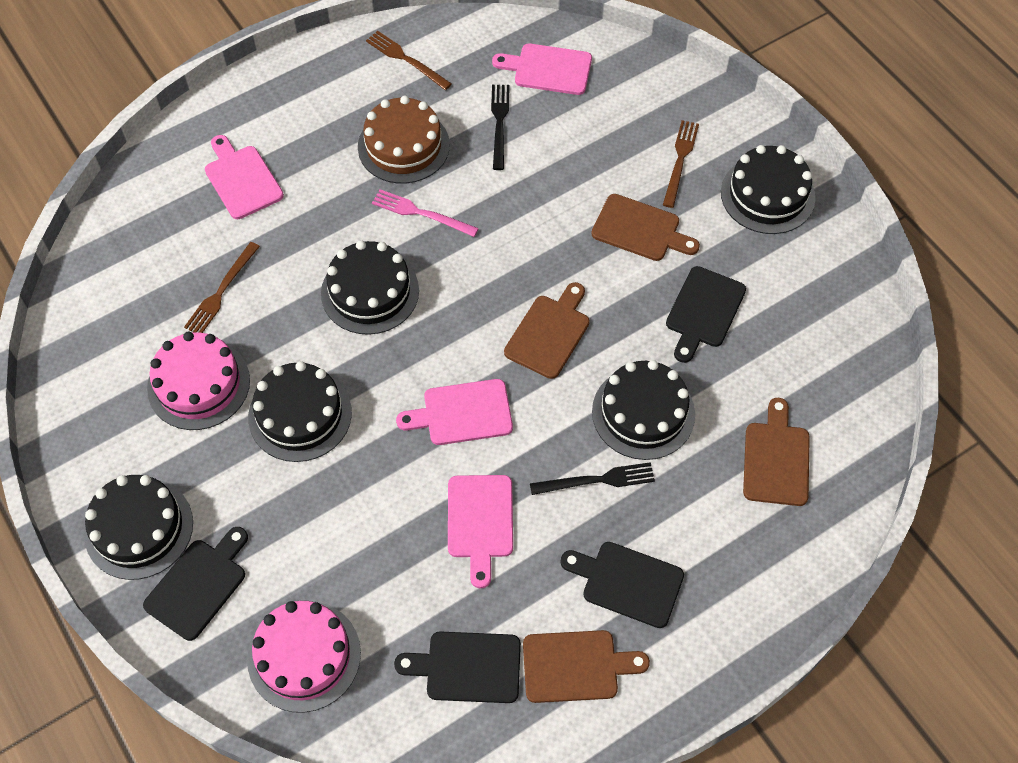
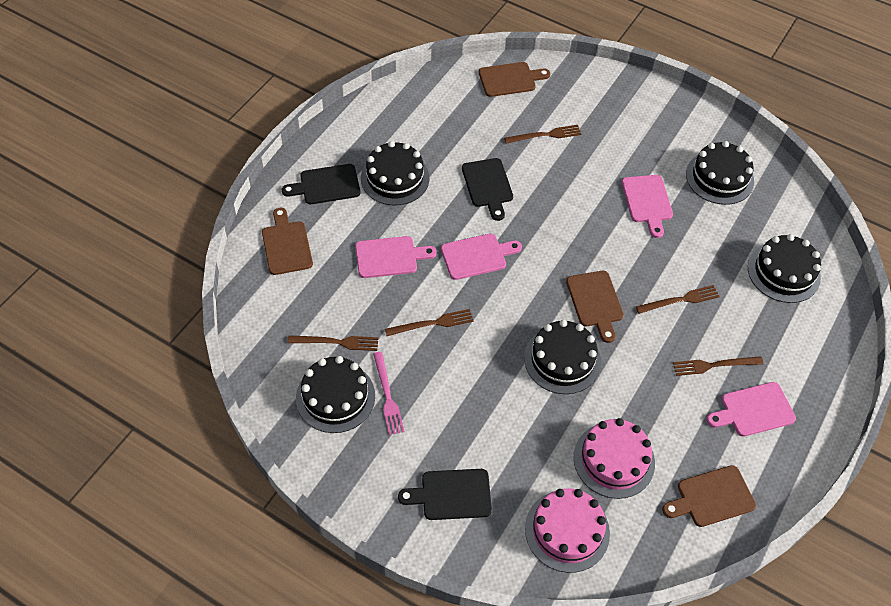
black cutting board: [143,527,248,641] [394,631,521,703] [560,542,684,628] [666,266,746,363] = 4 -> [282,164,360,204] [398,469,492,520] [462,158,513,221] = 3
black fork: [491,85,510,170] [530,462,655,495] = 2 -> none = 0
brown cake: [358,96,450,184] = 1 -> none = 0
brown fork: [184,242,260,333] [366,31,452,90] [663,120,699,208] = 3 -> [287,335,378,351] [385,309,474,336] [504,125,582,144] [636,285,720,314] [673,356,763,376] = 5

